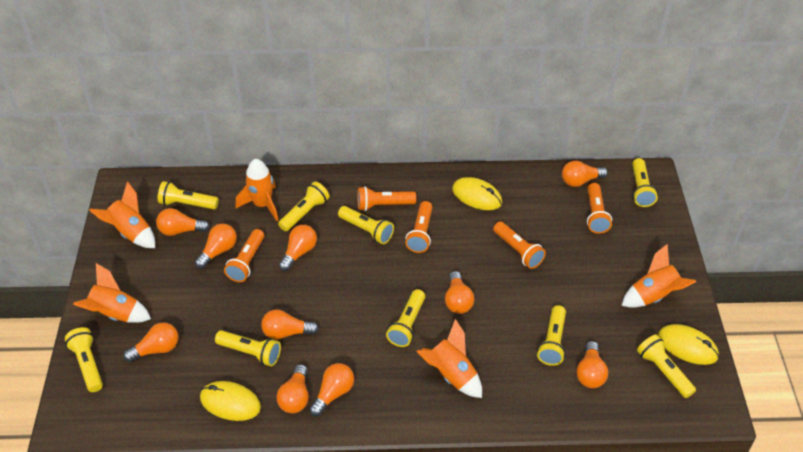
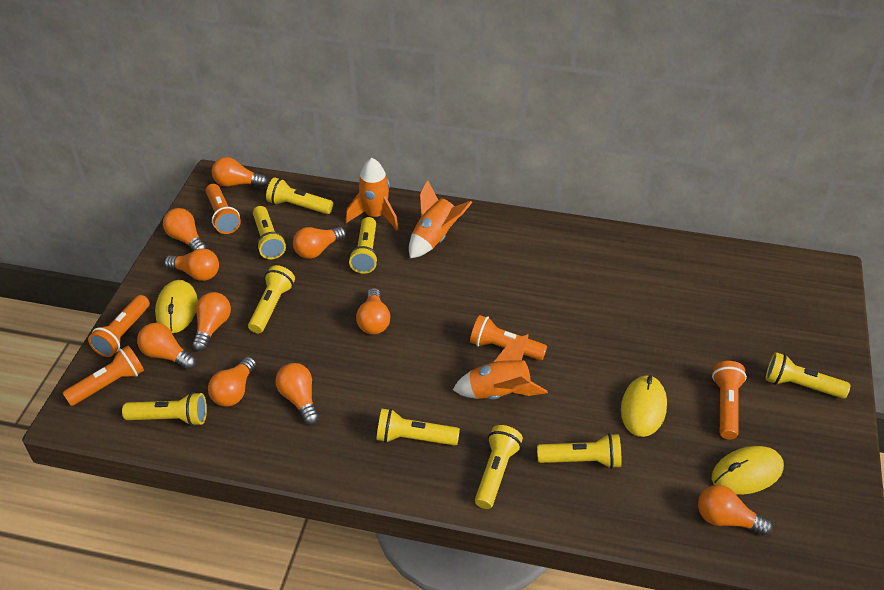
orange rocket: [73,263,151,323] [89,182,155,248] [236,159,278,221] [416,319,482,398] [621,244,696,308] = 5 -> [346,158,398,230] [409,180,472,258] [453,334,548,400] = 3

